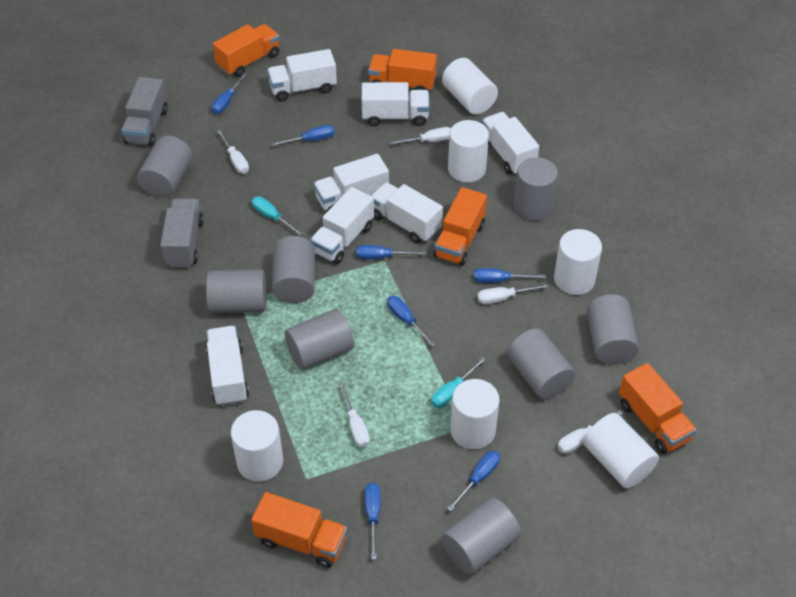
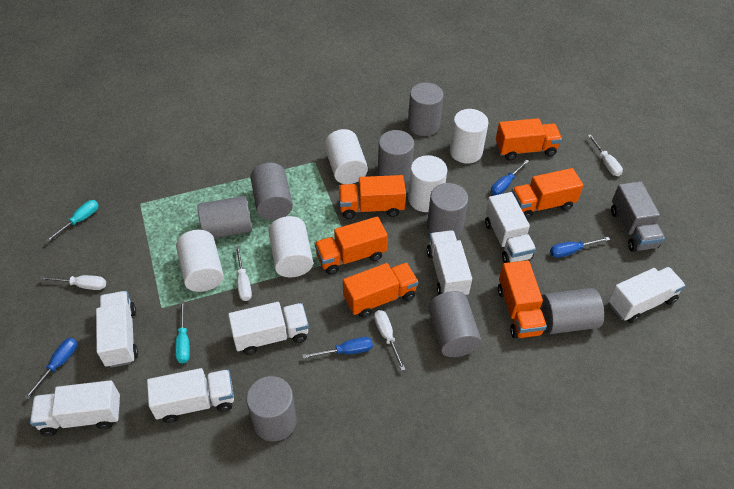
blue screwdriver: [211,73,247,114] [272,125,335,146] [356,245,426,260] [365,483,381,560] [387,296,436,347] [447,451,500,512] [474,268,545,283] = 7 -> [24,338,77,400] [302,337,373,359] [491,159,529,195] [550,237,610,258] = 4
grey truck: [122,77,168,146] [160,199,204,267] = 2 -> [611,181,665,252] = 1
orange truck: [213,24,279,77] [251,492,347,568] [368,49,437,91] [434,187,487,266] [619,363,697,454] = 5 -> [315,216,388,275] [339,175,406,219] [343,263,418,318] [496,118,562,160] [498,260,547,338] [511,168,583,219] = 6
white cylinder: [231,410,283,482] [442,58,498,114] [448,120,489,182] [450,379,500,450] [554,229,602,295] [583,413,659,488] = 6 -> [176,230,224,292] [268,216,313,278] [324,129,368,184] [408,155,447,212] [450,109,489,164] = 5
white screwdriver: [217,130,249,174] [338,382,370,447] [390,127,451,145] [477,284,548,304] [558,410,623,454] = 5 -> [40,275,106,290] [236,246,252,301] [374,310,406,371] [588,134,623,176] = 4

